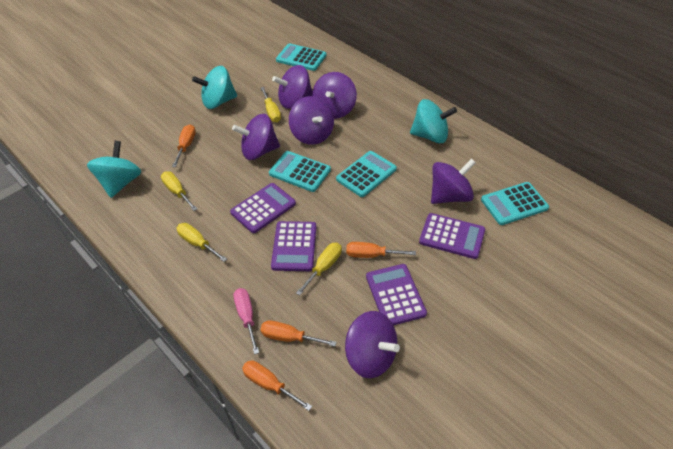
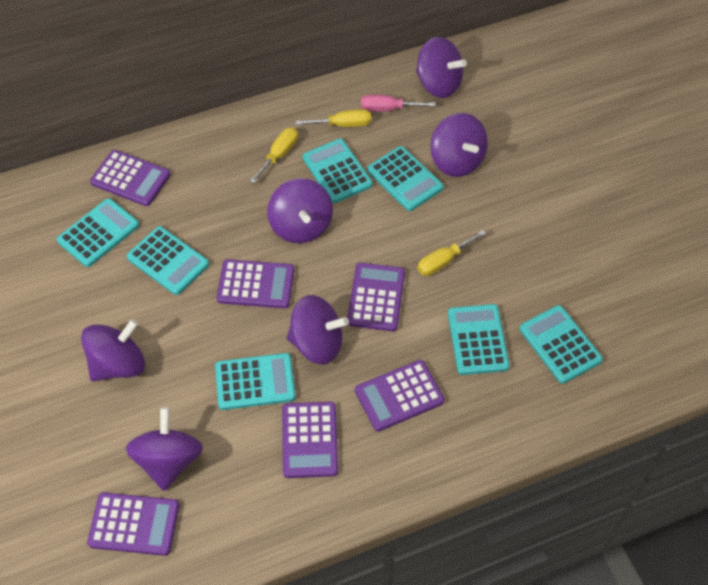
orange screwdriver: [172,124,196,167] [242,360,312,411] [260,320,337,347] [346,242,416,258] = 4 -> none = 0
purple calculator: [230,183,296,233] [271,221,316,271] [366,264,427,325] [419,213,485,259] = 4 -> [87,492,179,556] [90,150,170,206] [217,259,294,308] [282,402,338,478] [347,263,405,331] [355,360,445,432] = 6
turquoise calculator: [269,151,331,192] [276,43,326,71] [336,151,397,197] [481,182,549,225] = 4 -> [57,198,139,267] [127,226,209,295] [215,353,296,410] [303,139,373,203] [367,146,444,211] [448,304,510,375] [519,305,603,384] = 7
turquoise spinning top: [87,141,141,198] [192,66,237,109] [410,99,457,144] = 3 -> none = 0
yellow screwdriver: [161,171,197,211] [177,223,227,262] [260,87,281,122] [296,243,342,296] = 4 -> [250,128,298,183] [296,109,371,127] [418,230,486,276] = 3

